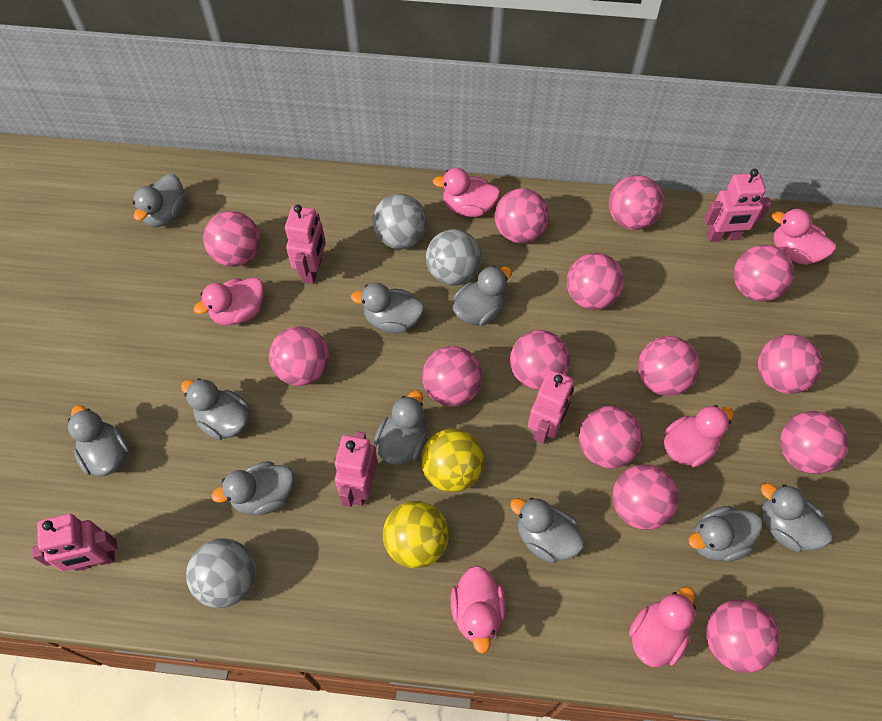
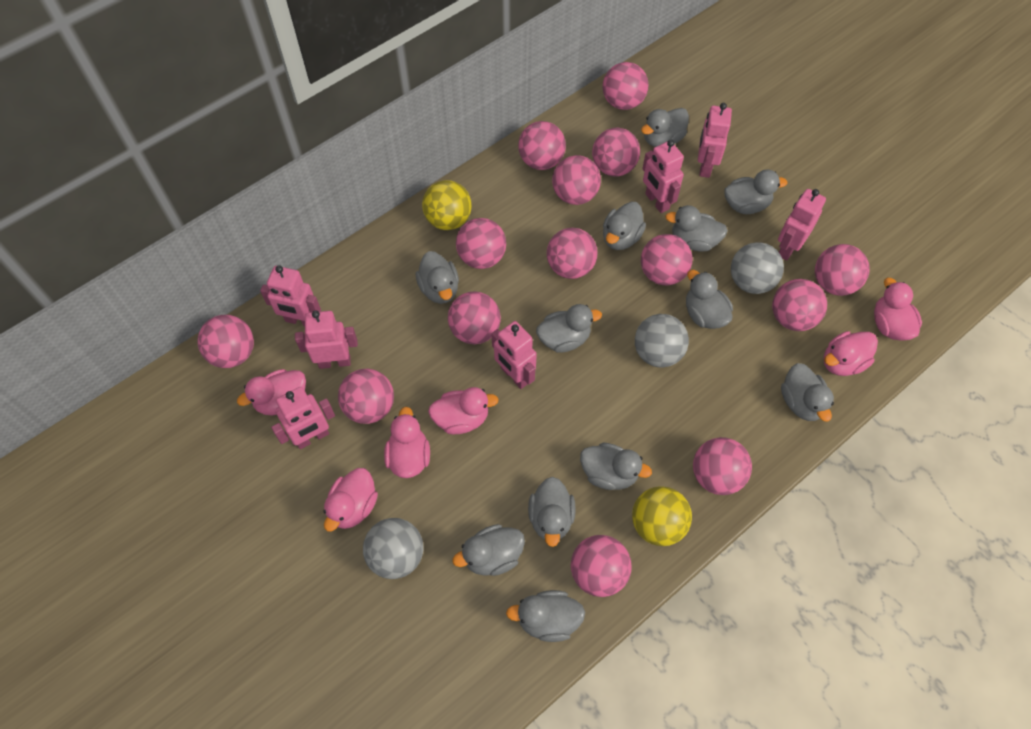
grey duck: [68,405,130,476] [133,173,187,227] [181,378,249,440] [212,461,294,515] [351,283,424,333] [374,390,427,465] [453,266,512,326] [510,498,585,563] [688,506,762,562] [761,483,833,552] = 10 -> [416,251,459,304] [452,524,525,576] [506,590,585,642] [528,477,576,547] [536,304,602,353] [580,443,652,490] [603,202,646,250] [641,108,689,147] [665,205,728,252] [686,270,733,329] [724,170,788,214] [781,363,834,422] = 12
pink robot: [32,514,117,571] [285,205,326,284] [334,431,378,507] [528,370,574,444] [704,169,771,242] = 5 -> [260,265,321,326] [271,387,335,449] [295,310,358,369] [491,321,537,389] [642,140,684,213] [698,103,732,178] [778,189,826,260] = 7

